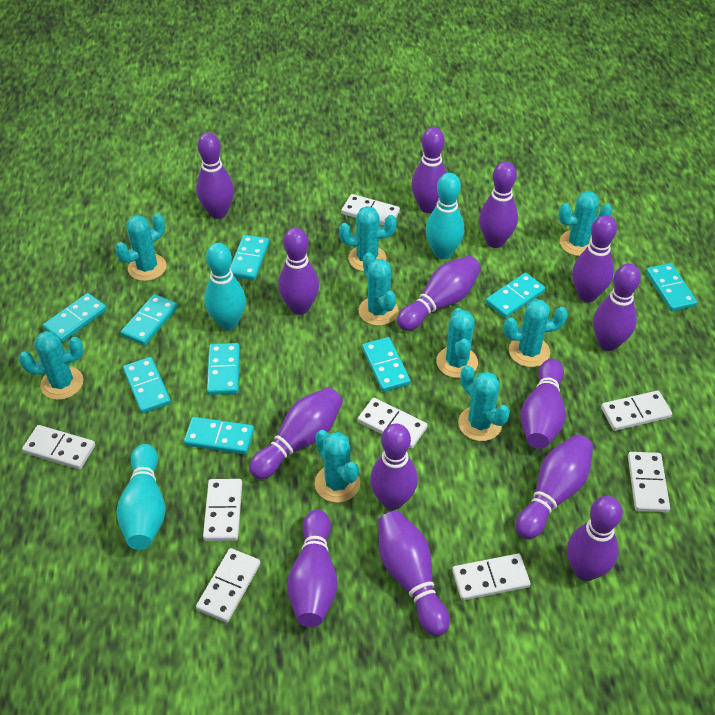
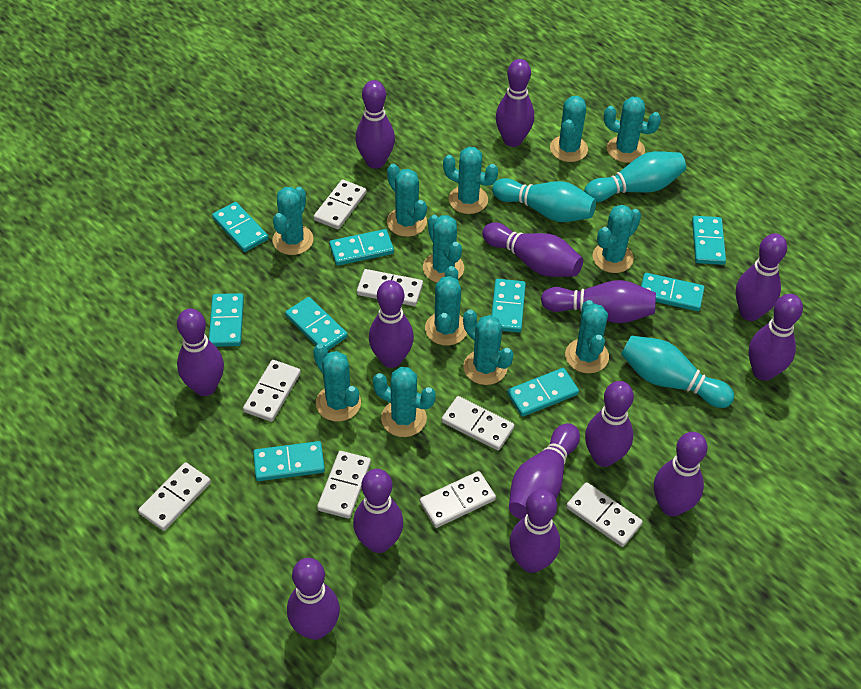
turquoise cactus: [19,331,84,400] [115,213,166,281] [314,430,360,503] [339,206,397,272] [359,252,399,326] [436,308,478,378] [458,365,510,441] [504,299,568,367] [558,191,612,256] = 9 -> [273,187,313,255] [313,344,361,421] [373,367,436,437] [387,164,427,237] [423,215,464,283] [425,266,467,346] [443,147,498,214] [463,309,514,385] [550,96,588,162] [565,300,609,373] [592,205,641,273] [604,97,661,163] = 12

